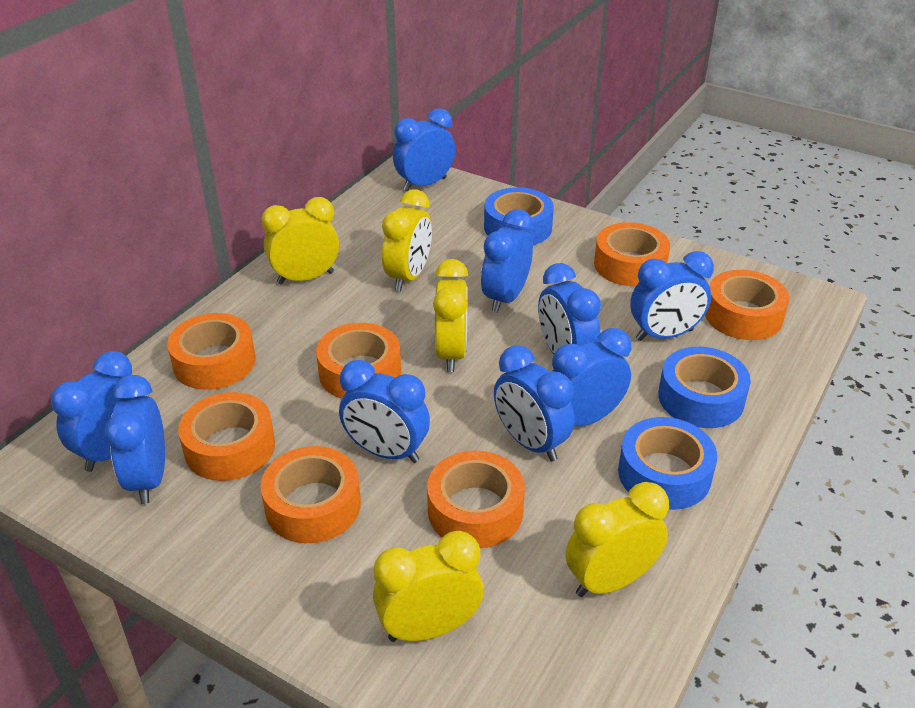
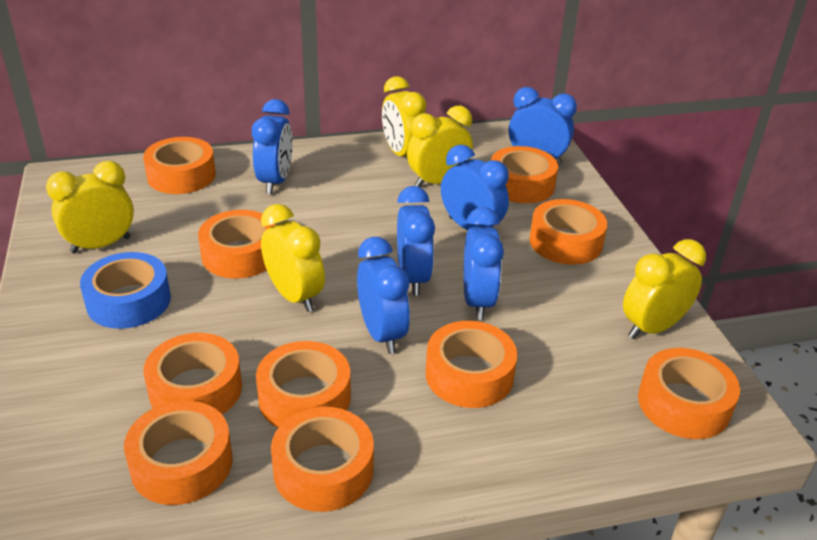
blue clock: [51,351,145,472] [105,375,165,504] [339,360,430,463] [393,108,455,192] [481,209,533,313] [494,345,575,461] [538,263,601,354] [552,328,631,426] [630,251,714,341] = 9 -> [252,99,293,194] [357,237,410,354] [397,186,435,295] [441,145,509,230] [464,207,504,320] [508,87,577,166] = 6
blue tape: [484,187,554,245] [618,417,717,510] [658,347,751,428] = 3 -> [80,252,171,329] = 1
orange tape: [167,313,256,390] [178,392,275,481] [261,446,361,543] [316,323,401,399] [427,451,525,548] [594,222,670,286] [705,270,789,340] = 7 -> [124,401,233,505] [143,137,216,194] [143,333,242,414] [198,210,275,278] [256,341,351,428] [271,407,374,512] [426,321,517,408] [491,146,558,203] [530,199,607,265] [638,348,740,439] = 10

